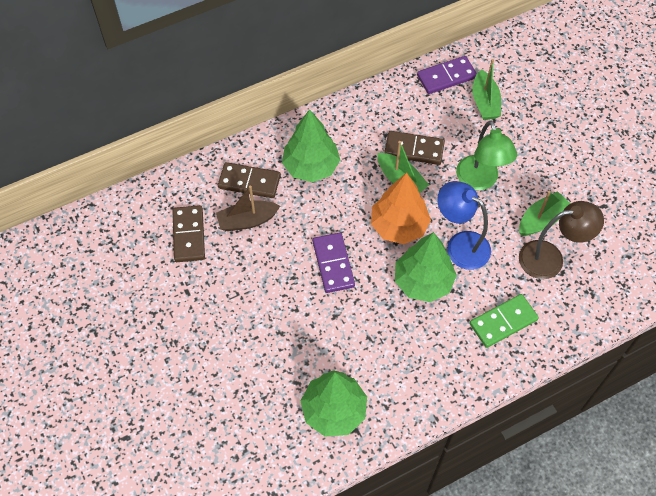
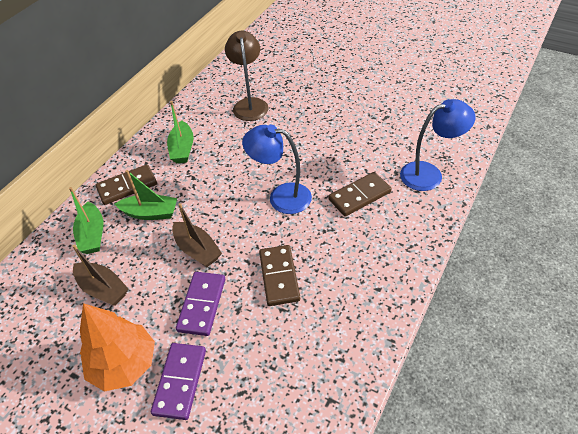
blue lamp: [437,181,491,270] = 1 -> [242,125,312,214] [400,99,475,191] = 2
brown boat: [216,186,280,231] = 1 -> [72,244,128,306] [172,203,222,267] = 2
green domino: [470,294,539,348] = 1 -> none = 0
green lamp: [456,120,517,190] = 1 -> none = 0
green tree: [282,109,340,182] [301,370,367,436] [395,232,457,302] = 3 -> none = 0

